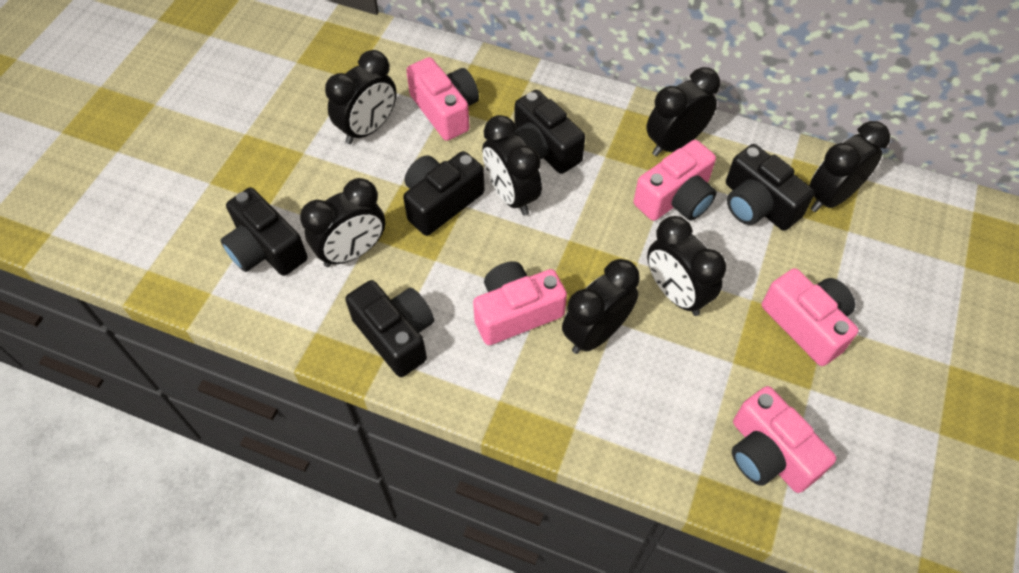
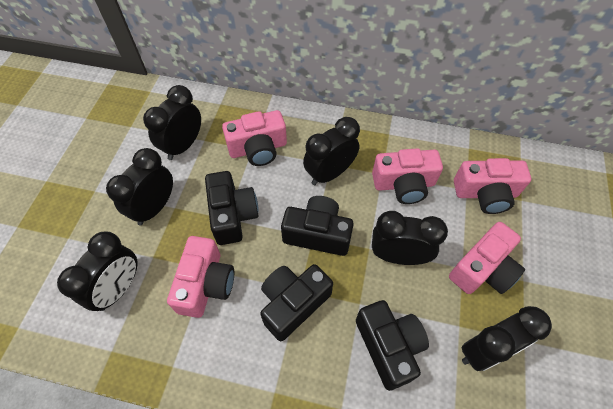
black camera: [221,187,308,276] [345,280,434,377] [403,151,485,236] [514,90,585,174] [726,144,815,231] = 5 -> [205,171,259,245] [260,264,333,341] [281,196,354,256] [356,300,429,391] = 4
black clock: [300,178,385,267] [325,50,396,144] [482,115,542,216] [562,259,640,354] [646,67,720,156] [647,216,726,316] [809,121,890,212] = 7 -> [57,231,137,311] [106,148,173,226] [143,85,201,160] [303,117,360,185] [372,211,448,265] [461,306,552,371] = 6

